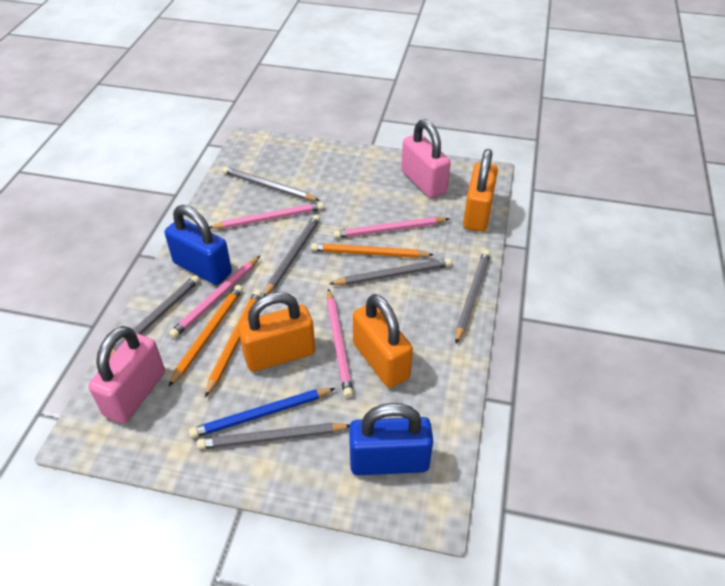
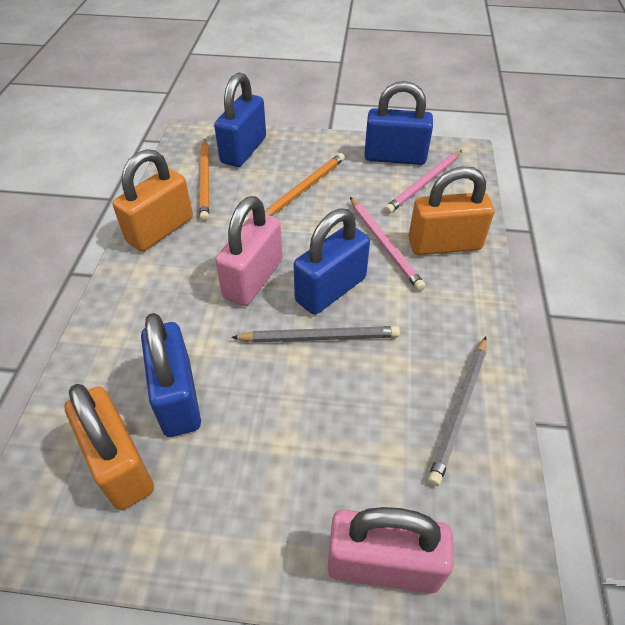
blue padlock: [165,205,232,285] [349,403,433,475] = 2 -> [141,313,201,437] [214,72,266,167] [293,208,370,315] [364,81,433,165] = 4
blue pencil: [189,388,335,438] = 1 -> none = 0
grey pencil: [109,275,200,359] [197,423,350,449] [222,166,320,201] [263,215,320,296] [329,258,452,285] [455,250,490,343] = 6 -> [231,326,400,343] [428,337,487,486] = 2
orange pencil: [169,285,243,386] [205,290,262,397] [311,243,433,258] = 3 -> [200,139,209,221] [265,153,345,216] = 2
pink pencil: [169,256,260,338] [210,202,324,229] [327,288,353,398] [334,217,449,238] = 4 -> [350,197,426,291] [384,150,462,214] = 2

